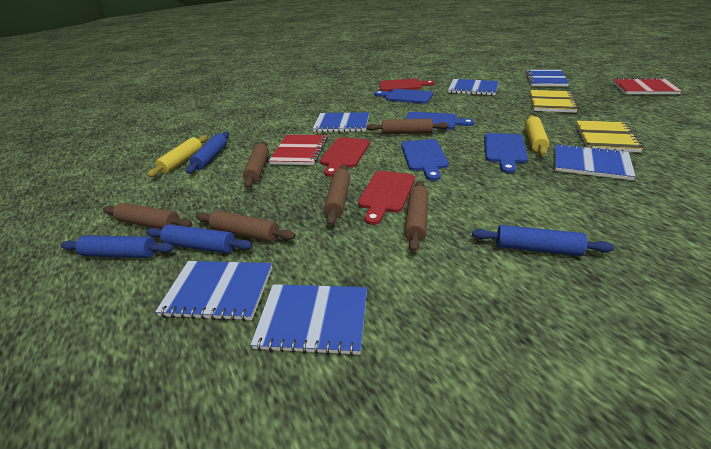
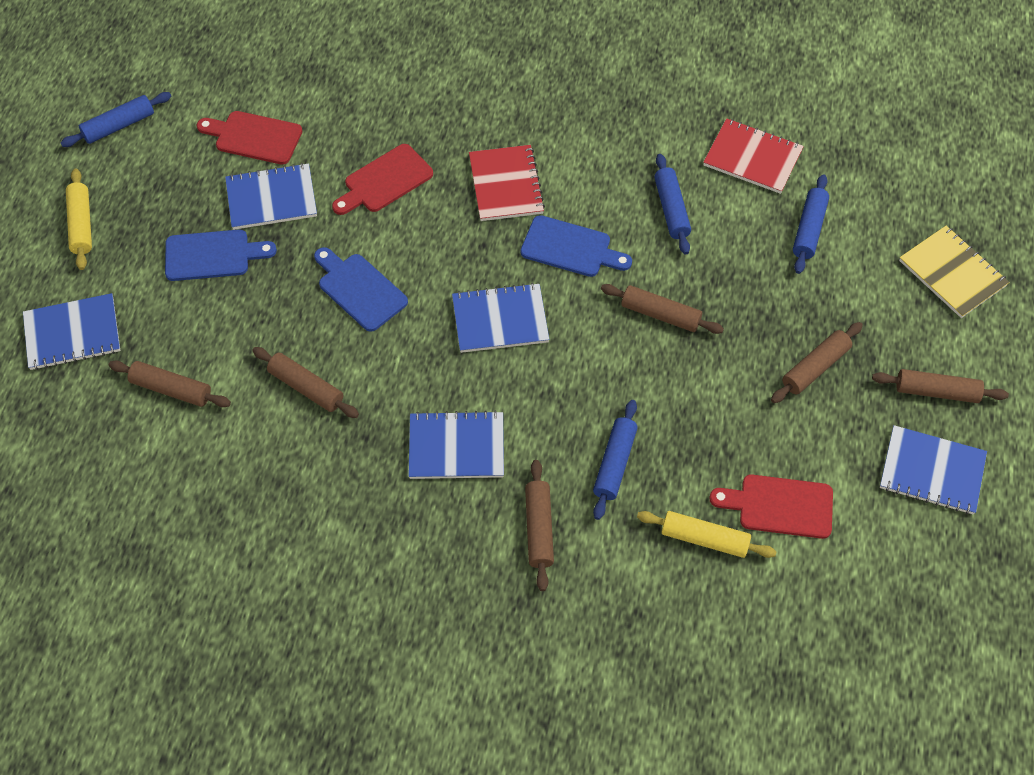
blue cutting board: [374,89,433,104] [401,139,449,181] [406,112,474,129] [484,133,528,173] = 4 -> [165,230,277,281] [314,247,408,332] [521,215,632,277] = 3
blue notebook: [155,261,272,321] [250,284,367,356] [312,112,369,132] [448,79,499,96] [526,69,569,87] [555,144,636,180] = 6 -> [23,293,120,370] [225,163,317,230] [409,410,504,479] [452,283,549,353] [880,425,987,515] = 5
yellow notebook: [530,90,578,113] [576,121,643,152] = 2 -> [899,226,1010,318] = 1

